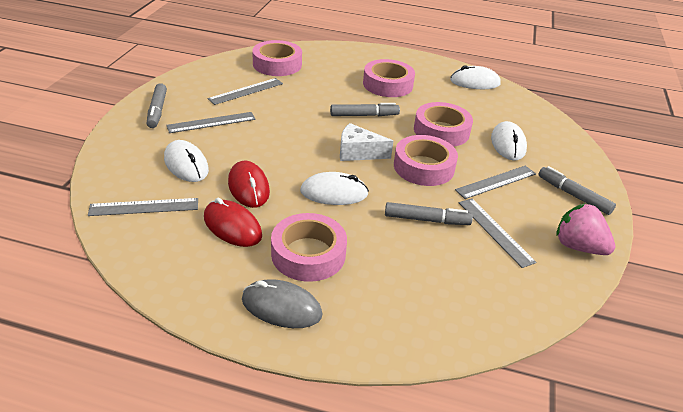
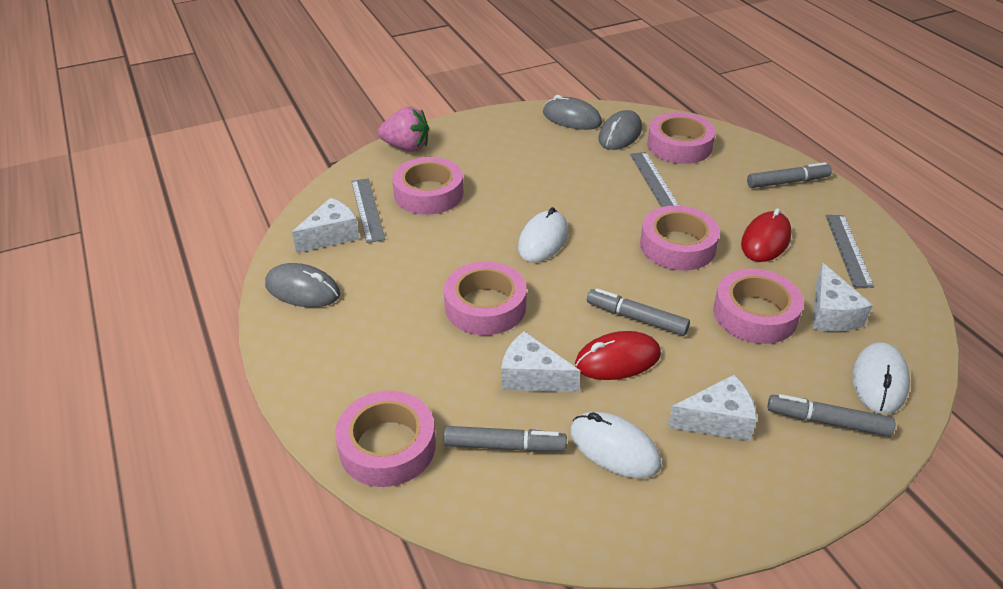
grey mouse: [242,279,323,328] = 1 -> [265,263,340,307] [543,95,602,130] [598,110,642,150] = 3
grey ruler: [88,198,198,216] [166,112,256,133] [208,78,283,105] [455,166,536,199] [459,199,537,268] = 5 -> [351,178,386,243] [630,152,679,207] [826,215,874,288] = 3
pink tape: [252,40,302,76] [271,213,347,282] [363,59,415,97] [394,135,458,186] [414,102,473,147] = 5 -> [335,391,436,487] [392,157,463,215] [444,261,527,335] [640,205,720,271] [647,112,715,164] [713,269,804,344] = 6
white cheese: [340,123,393,161] = 1 -> [292,198,359,253] [501,331,580,392] [668,375,757,441] [813,263,873,331] = 4
white mouse: [164,140,209,182] [300,172,369,205] [450,65,501,89] [491,121,527,161] = 4 -> [518,207,568,262] [570,412,661,478] [852,342,910,414] = 3

